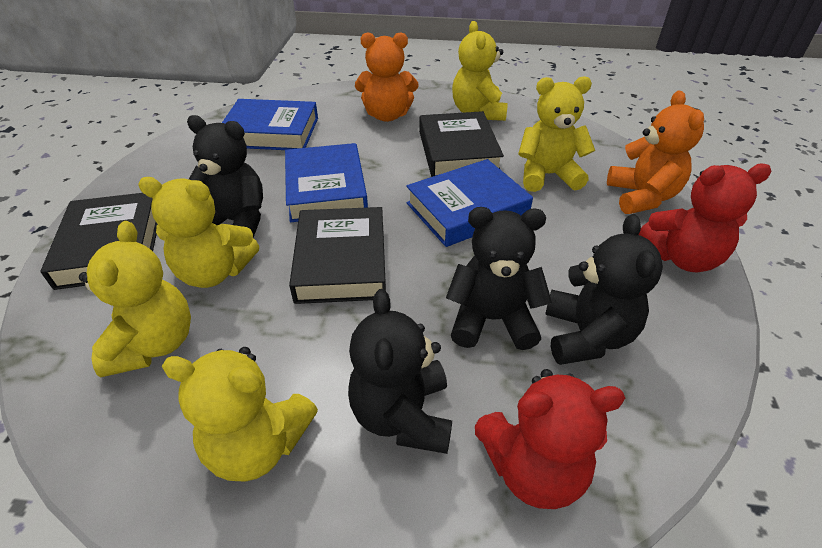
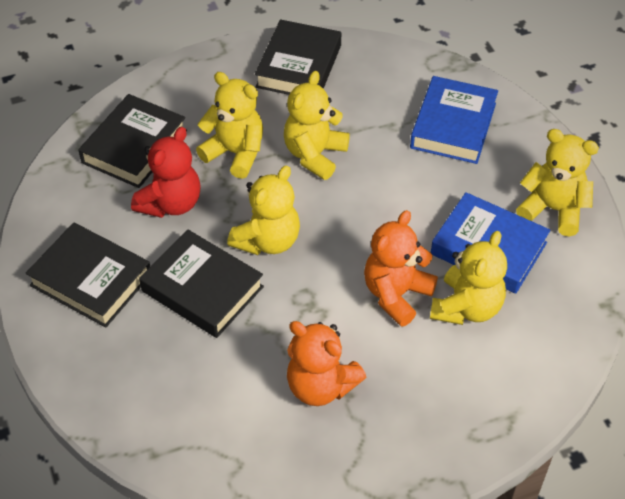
black book: [40,193,158,290] [289,207,386,304] [419,111,504,177] = 3 -> [26,223,150,328] [78,94,187,188] [139,230,264,338] [255,20,341,95] = 4
black teddy bear: [187,115,263,238] [348,289,452,454] [446,207,552,350] [545,214,663,365] = 4 -> none = 0
blue book: [222,99,318,150] [285,143,368,222] [406,159,533,247] = 3 -> [410,76,498,164] [431,192,550,294] = 2
red teddy bear: [475,369,625,509] [639,164,772,272] = 2 -> [131,127,201,218] = 1

